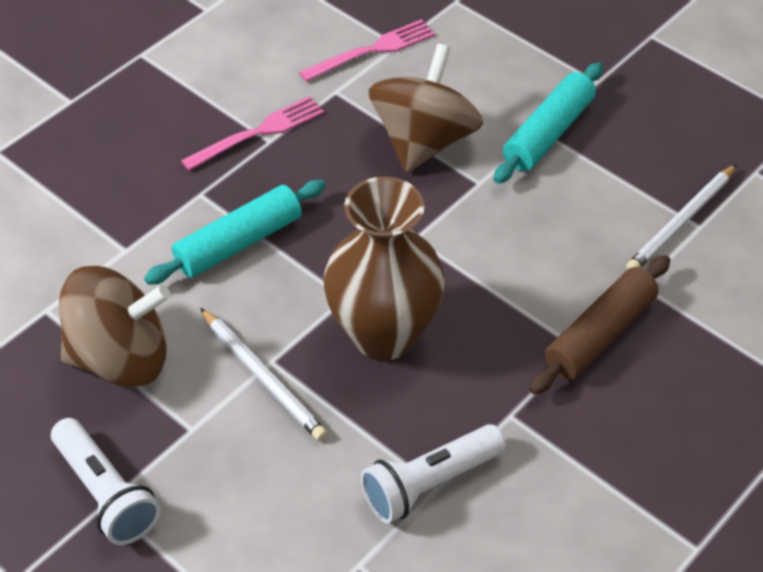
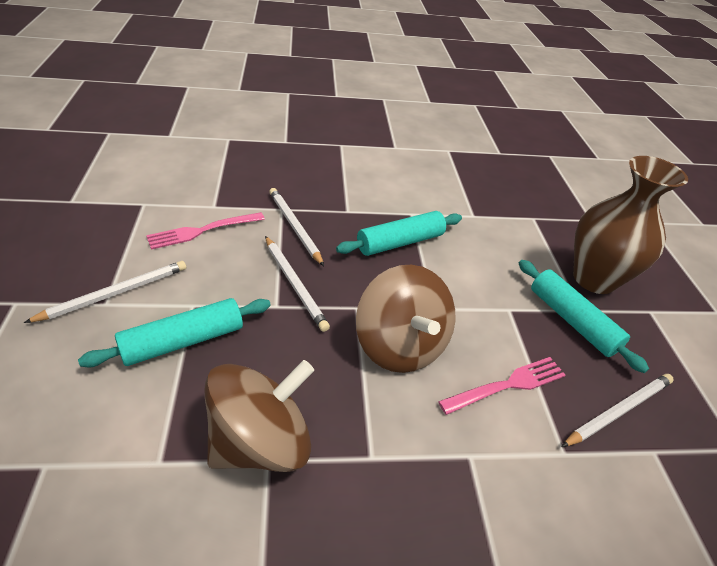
brown rolling pin: [529,255,670,395] = 1 -> none = 0
turquoise rolling pin: [144,180,326,285] [494,62,603,184] = 2 -> [78,298,271,368] [336,211,462,256] [519,260,649,373] = 3
white flashlight: [51,418,161,545] [361,424,506,523] = 2 -> none = 0
white pencil: [200,308,327,441] [626,164,737,270] = 2 -> [24,261,186,323] [265,236,330,332] [269,188,324,266] [562,374,674,447] = 4

